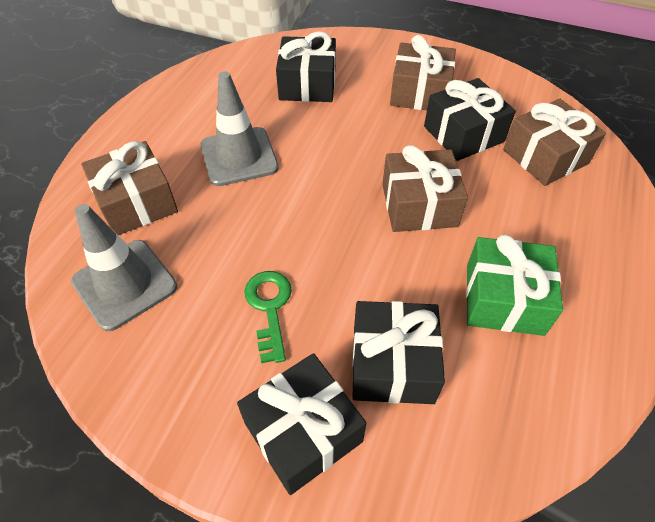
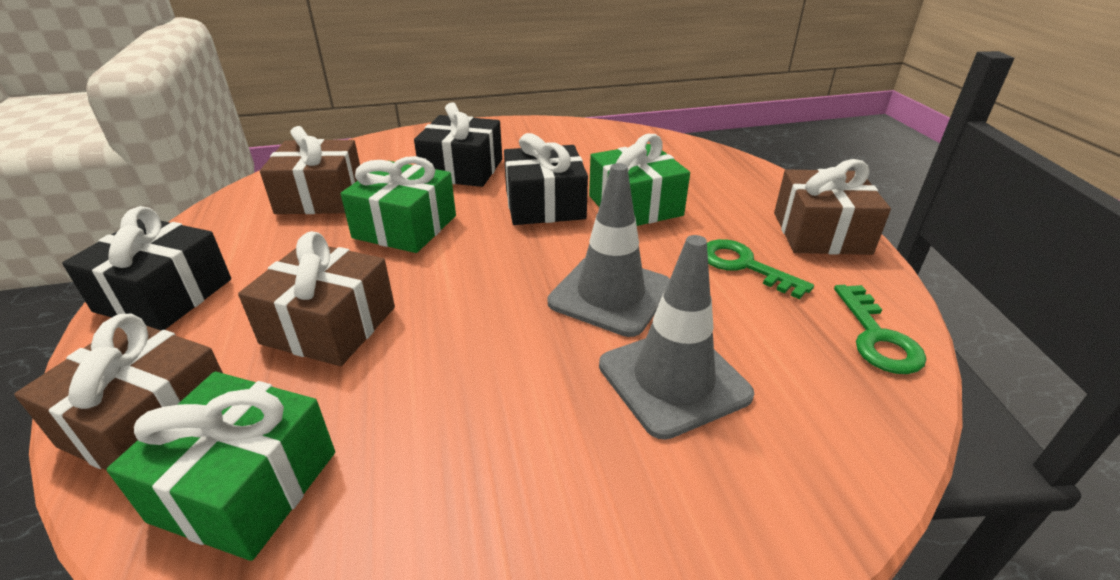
black gift: [237,353,366,495] [276,31,336,102] [352,301,445,404] [424,78,516,161] = 4 -> [62,206,231,331] [414,102,502,187] [504,133,588,225] = 3
green gift: [466,234,563,336] = 1 -> [106,372,335,561] [341,156,456,253] [589,134,690,226] = 3
green key: [244,271,292,363] = 1 -> [707,239,814,299] [834,285,926,374] = 2

